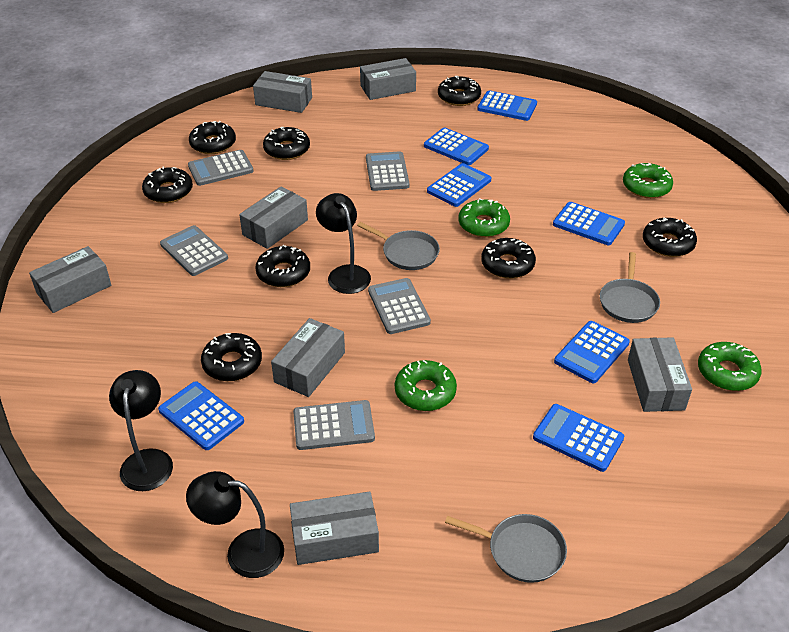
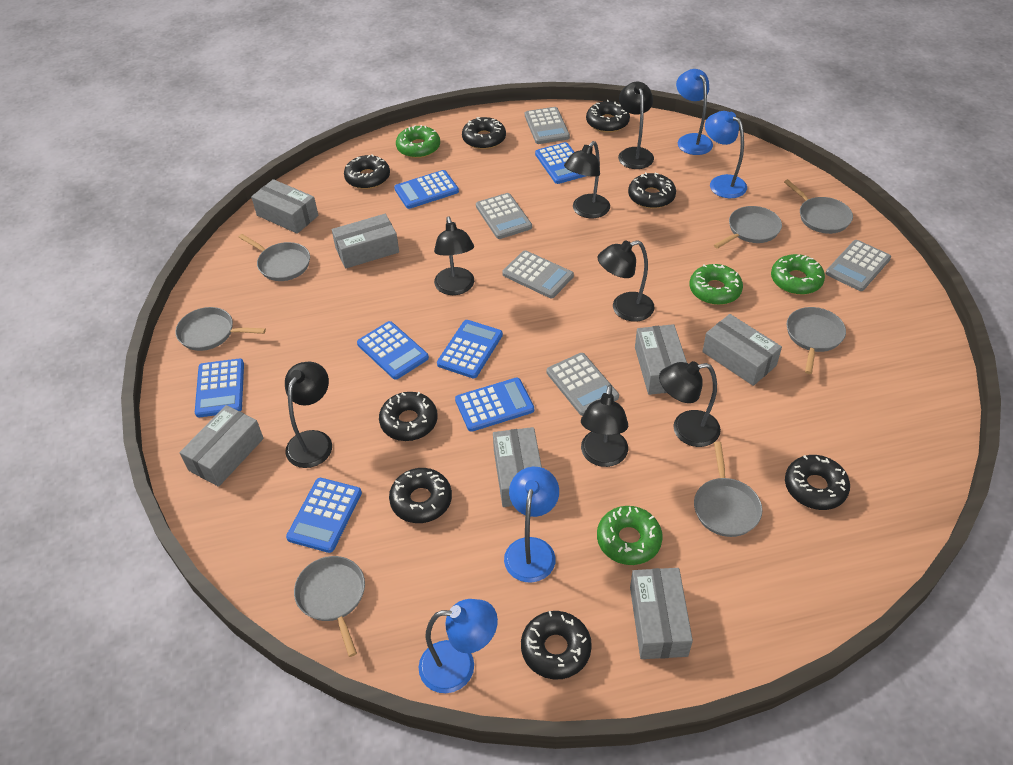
black lamp: [109,370,173,491] [186,471,284,578] [316,193,371,294] = 3 -> [285,362,332,468] [434,217,474,295] [564,141,610,218] [581,385,628,467] [597,240,655,322] [618,82,654,169] [659,361,721,447] = 7
blue lamp: none = 0 -> [419,599,498,693] [504,467,559,583] [676,69,713,155] [705,111,747,198] = 4
grey pan: [357,222,440,270] [445,514,567,583] [600,252,660,323] = 3 -> [175,307,266,351] [238,234,310,281] [294,556,365,657] [694,441,762,537] [714,206,782,249] [784,179,853,234] [787,307,846,374] = 7

